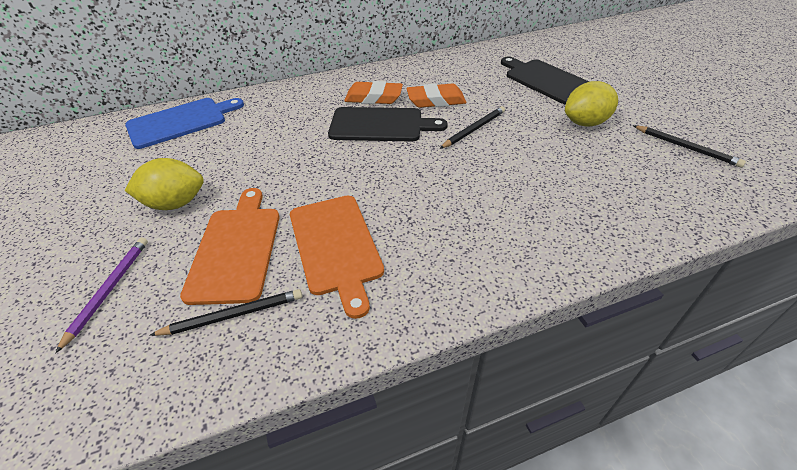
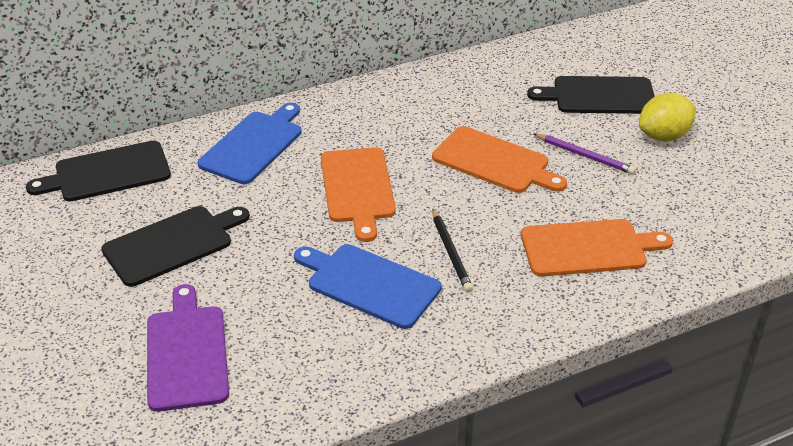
black cutting board: [328,107,448,142] [501,57,589,105] = 2 -> [26,141,171,201] [101,206,249,287] [527,76,655,114] = 3
black pencil: [149,289,302,336] [439,106,505,149] [633,125,746,168] = 3 -> [432,209,473,292] = 1
blue cutting board: [125,98,244,149] = 1 -> [198,103,302,184] [294,244,441,329] = 2
orange cutting board: [180,188,280,305] [290,196,384,319] = 2 -> [321,147,396,242] [432,126,567,193] [521,219,673,277] = 3
orange eraser: [344,81,403,104] [407,83,467,108] = 2 -> none = 0
purple cutting board: none = 0 -> [147,284,229,412] = 1
yellow lemon: [124,158,204,210] [565,81,618,127] = 2 -> [639,93,696,141] = 1

